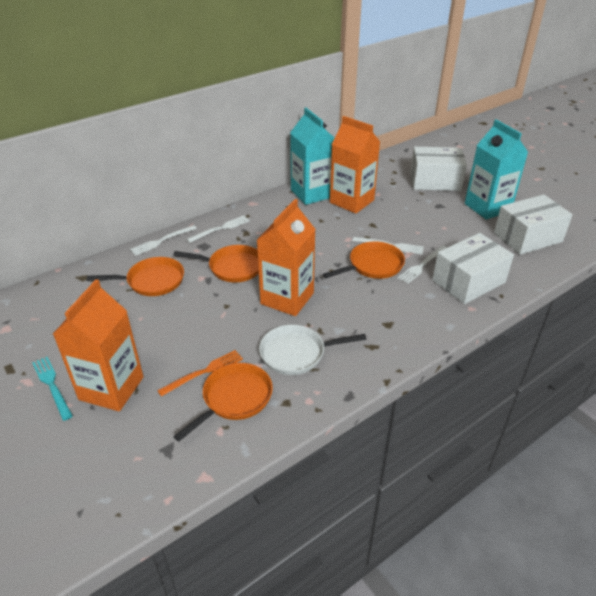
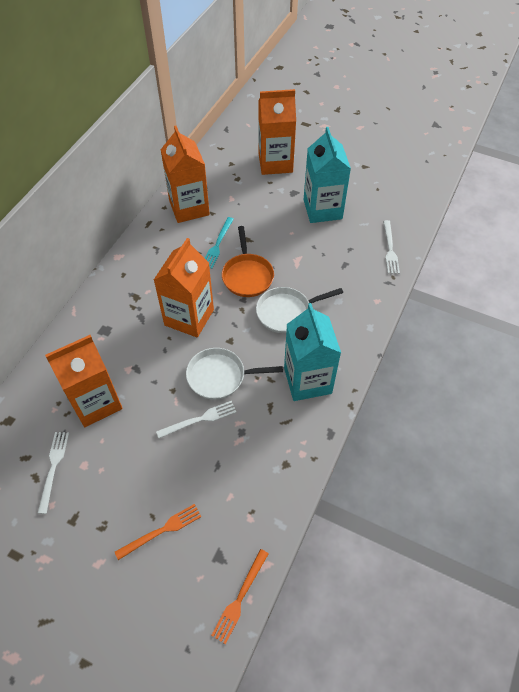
orange carton: [53,279,144,411] [257,199,316,316] [330,116,380,214] = 3 -> [45,335,123,427] [154,238,214,338] [161,126,210,223] [258,89,296,175] = 4
orange fork: [157,350,243,397] = 1 -> [115,504,201,560] [211,549,269,644] = 2
orange pan: [87,257,184,296] [173,245,259,282] [173,363,273,441] [323,241,405,279] = 4 -> [222,226,274,297] = 1
white box: [410,147,467,191] [432,233,514,304] [494,194,573,255] = 3 -> none = 0
white fork: [130,225,197,256] [187,215,250,243] [353,237,424,254] [398,246,447,284] = 4 -> [38,432,69,514] [156,401,237,438] [383,220,400,274] = 3
white pan: [259,325,367,375] = 1 -> [186,348,283,400] [256,287,343,333] = 2

